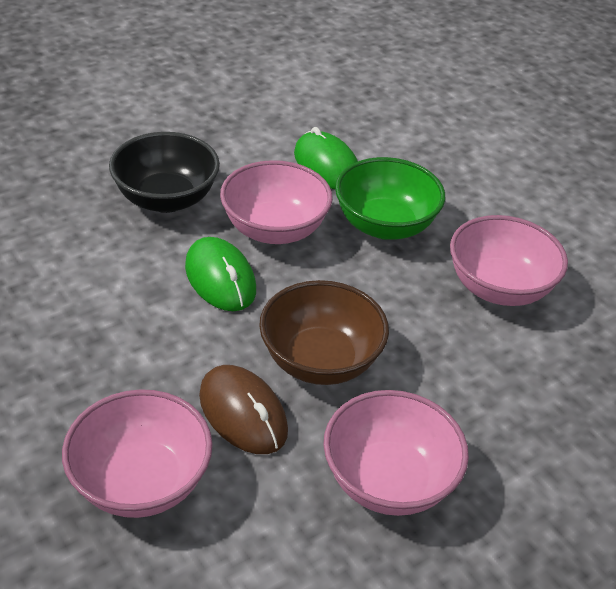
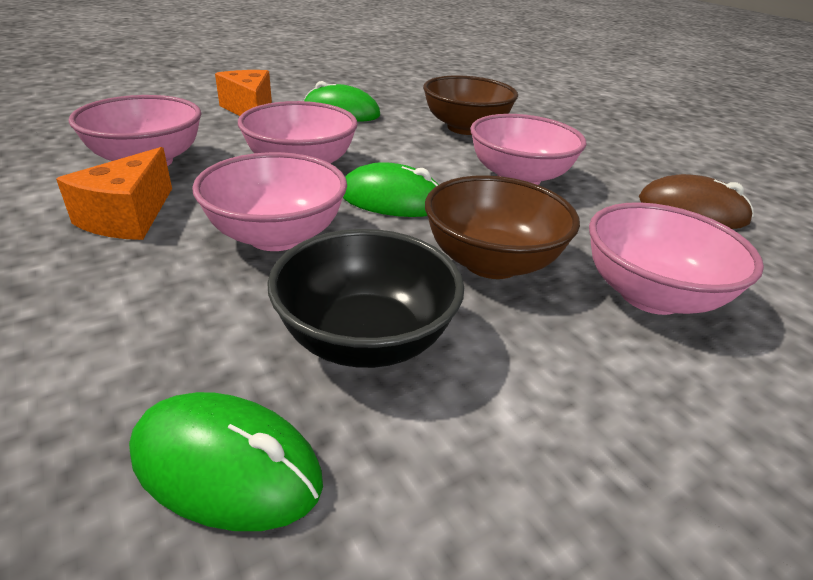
brown bowl: [259,280,389,385] = 1 -> [423,75,518,135] [425,175,580,279] = 2
green bowl: [335,157,445,240] = 1 -> none = 0
green mouse: [185,237,256,311] [294,127,358,189] = 2 -> [129,392,323,531] [304,81,380,122] [343,162,439,217] = 3
orange cheese: none = 0 -> [56,147,172,240] [215,70,272,116] = 2
pink bowl: [62,389,213,518] [220,160,333,244] [323,390,469,516] [450,215,568,306] = 4 -> [69,95,201,166] [192,152,347,251] [238,101,358,163] [470,114,586,185] [589,202,764,315] = 5

